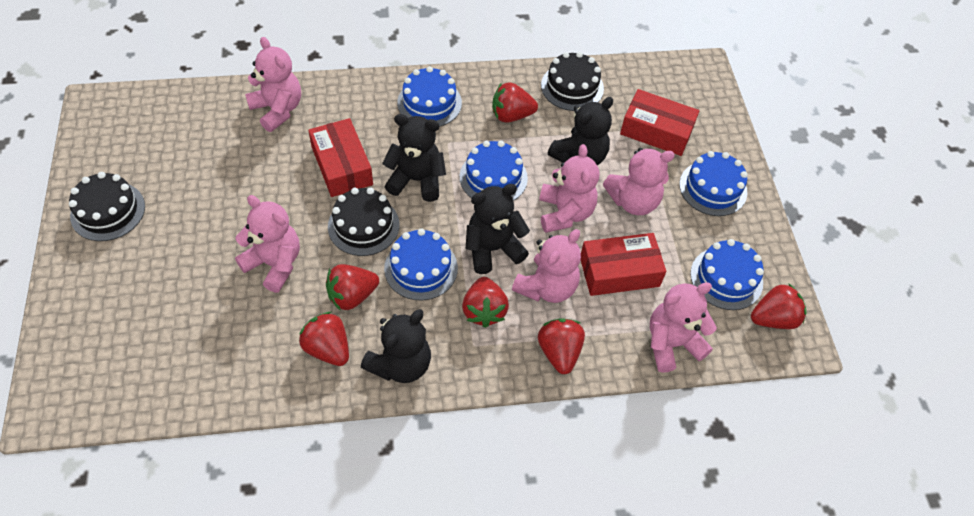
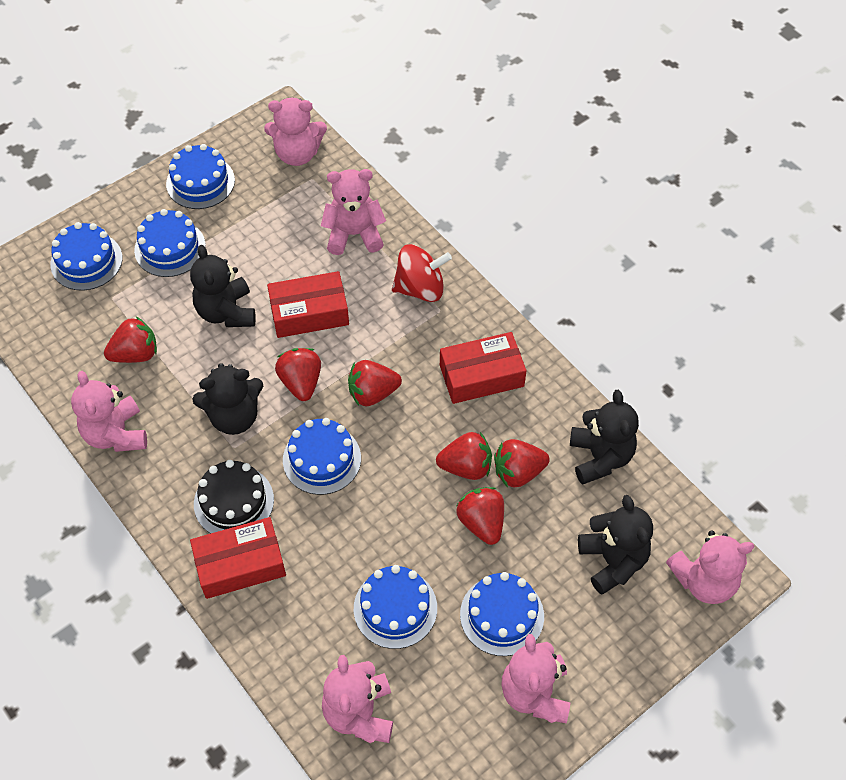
black cake: [69,172,145,241] [328,187,400,256] [541,52,604,111] = 3 -> [194,460,274,533] = 1
blue cake: [384,228,458,300] [397,66,462,127] [460,140,528,201] [679,151,748,216] [690,239,764,310] = 5 -> [50,222,122,291] [134,209,206,277] [166,144,235,209] [283,418,361,495] [354,565,437,649] [460,572,544,656] = 6
red spinning top: none = 0 -> [392,244,452,302] = 1

